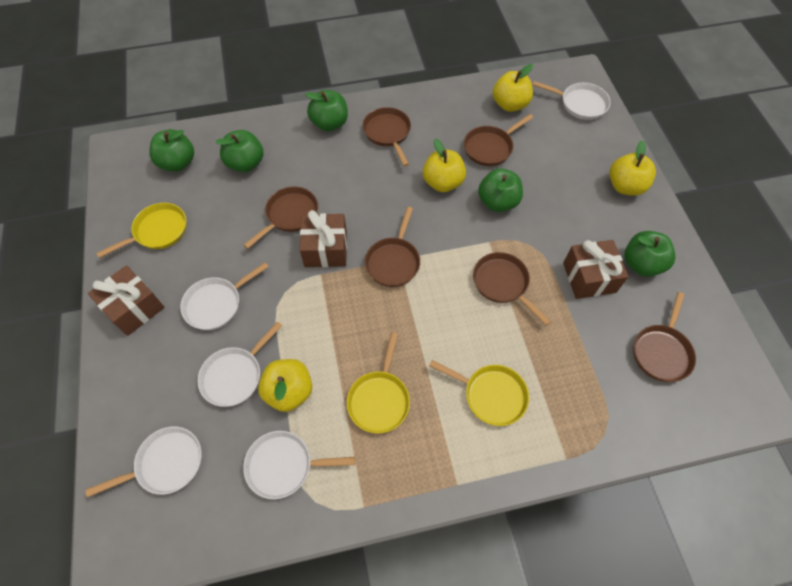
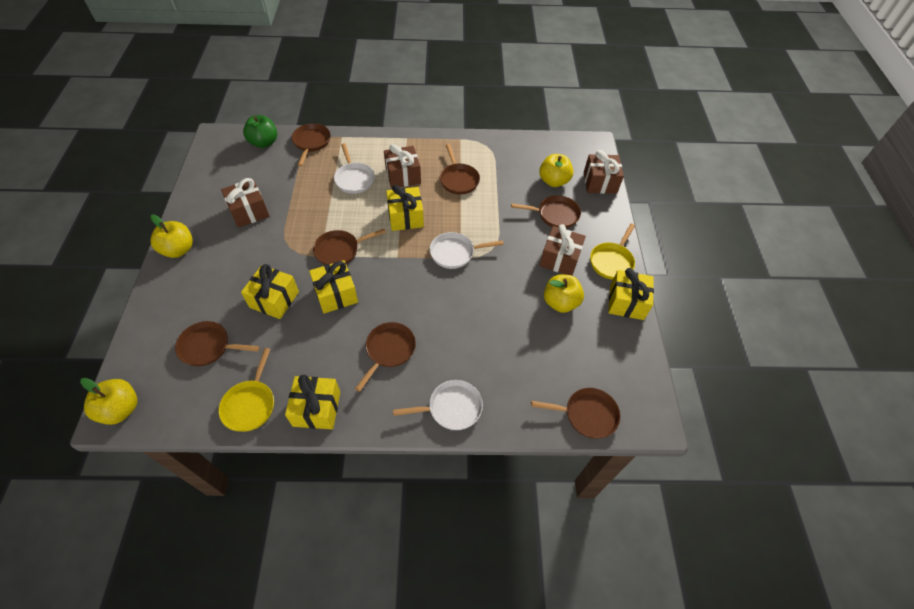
brown gift: [88,265,164,336] [300,210,347,267] [563,240,628,299] = 3 -> [221,178,270,228] [384,144,421,189] [540,224,586,275] [584,150,624,194] = 4
brown pan: [244,186,318,249] [363,107,411,166] [365,207,420,287] [464,114,533,166] [473,252,551,326] [634,292,696,382] = 6 -> [175,321,259,366] [292,123,330,166] [313,229,386,265] [355,322,416,392] [440,144,480,194] [511,195,581,228] [531,388,620,439] = 7
green apple: [149,129,194,172] [216,130,263,172] [305,90,348,131] [478,169,523,212] [624,231,675,277] = 5 -> [243,115,277,148] = 1
white pan: [86,427,202,498] [180,262,269,330] [198,321,282,407] [243,431,355,499] [532,81,611,120] = 5 -> [334,143,375,194] [393,380,483,430] [430,232,504,269] = 3
yellow gift: none = 0 -> [241,264,299,319] [285,375,340,429] [309,260,358,313] [386,185,424,231] [608,268,654,320] = 5
yellow pan: [96,203,186,258] [347,332,410,433] [429,360,529,426] = 3 -> [218,348,274,432] [590,224,635,280] = 2

